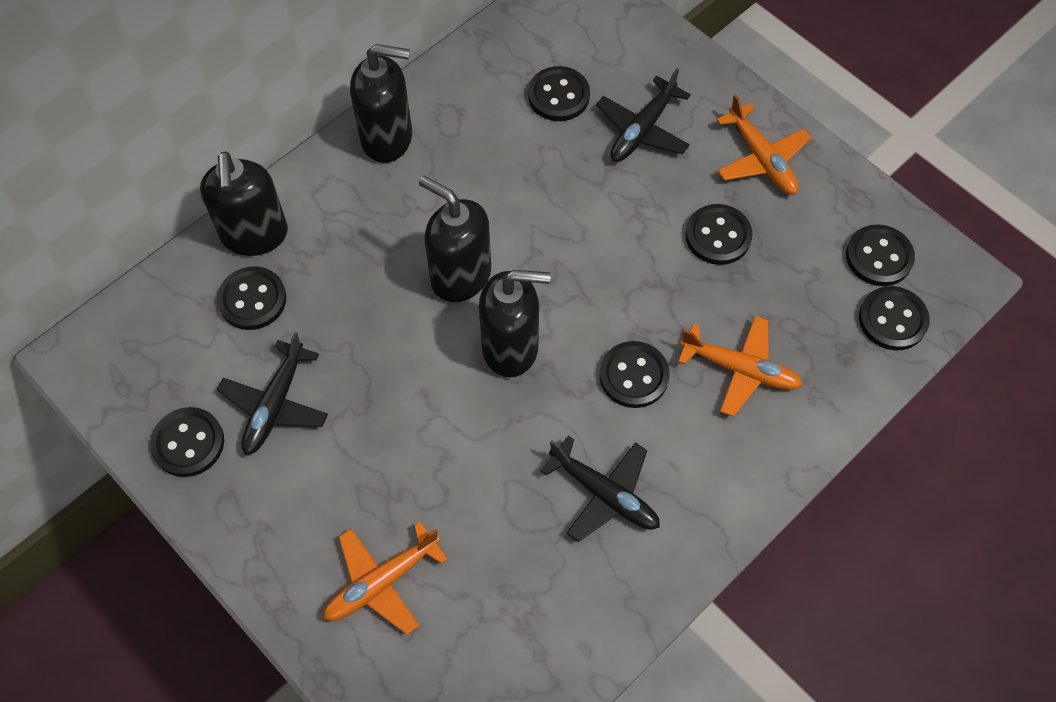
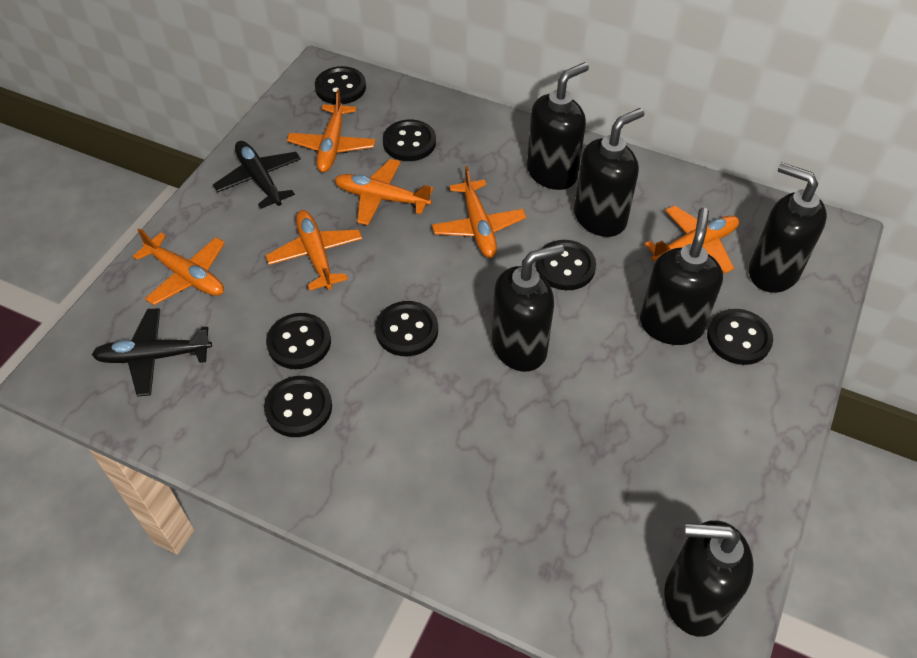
black plane: [217,332,328,455] [540,435,660,542] [596,68,691,162] = 3 -> [92,308,212,397] [213,141,301,208] = 2
black soap dispenser: [200,151,288,256] [350,44,412,163] [419,176,491,302] [479,270,551,377] = 4 -> [492,244,564,372] [527,62,589,190] [574,108,644,237] [640,208,723,345] [664,520,753,637] [749,163,827,293] = 6
orange plane: [323,521,448,635] [678,316,803,417] [716,94,812,195] = 3 -> [132,228,225,305] [266,210,362,291] [287,89,375,172] [334,159,434,225] [432,166,526,258] [645,205,740,274] = 6

